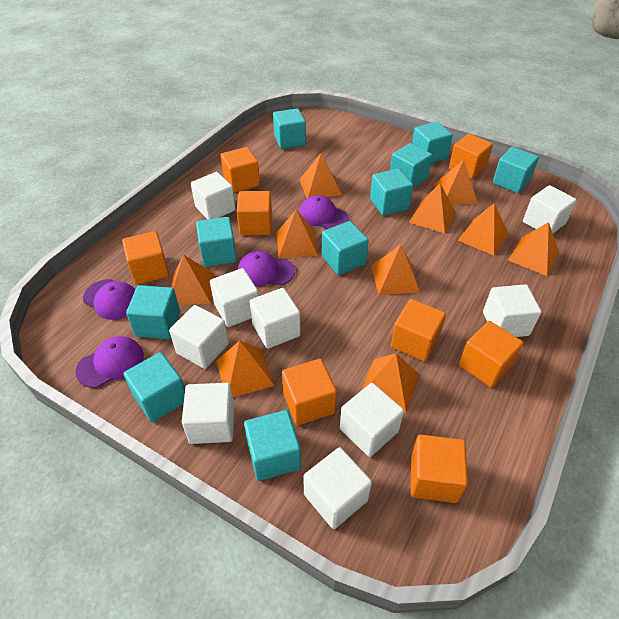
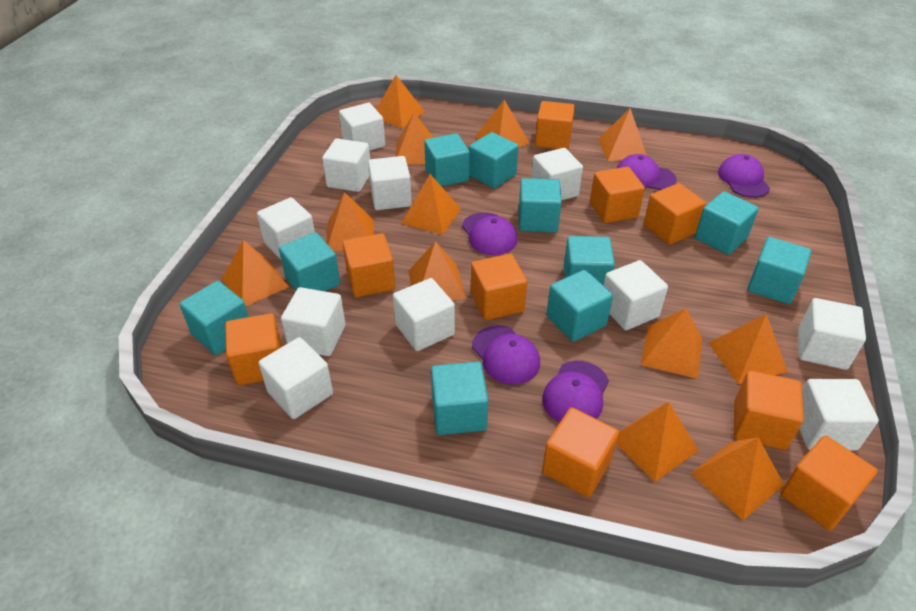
orange cube: [122,231,169,285] [221,147,260,193] [236,191,272,235] [282,359,337,426] [391,299,446,362] [410,434,468,503] [449,134,493,179] [459,321,523,388] = 8 -> [225,313,282,386] [343,233,395,297] [471,254,527,320] [535,101,575,150] [542,407,619,497] [590,167,645,223] [644,183,706,245] [734,371,804,450] [780,435,878,531] = 9
orange pyramid: [171,255,214,305] [216,340,274,397] [277,210,318,258] [299,153,342,198] [362,353,420,413] [371,245,420,295] [409,183,456,234] [434,160,478,205] [457,203,509,255] [508,222,560,276] = 10 -> [222,240,289,306] [327,192,374,251] [376,75,425,128] [395,113,433,165] [401,174,461,235] [408,241,466,300] [475,100,530,148] [598,108,647,161] [616,402,699,482] [641,308,702,379] [691,438,784,520] [709,314,788,384] = 12
purple cap: [75,336,144,388] [83,279,136,320] [238,251,295,287] [299,195,349,229] = 4 -> [462,212,518,255] [472,326,540,385] [542,361,609,422] [617,154,676,190] [718,154,770,198] = 5
white cube: [169,305,229,369] [182,383,234,444] [191,172,235,219] [210,268,259,327] [249,288,301,349] [303,447,372,529] [340,383,404,457] [483,284,541,337] [523,185,577,233] = 9 -> [257,197,315,259] [259,337,333,419] [281,287,346,356] [322,139,370,192] [339,103,385,151] [368,156,412,210] [393,278,455,351] [531,148,583,201] [603,260,668,330] [798,298,866,370] [799,379,879,450] = 11

